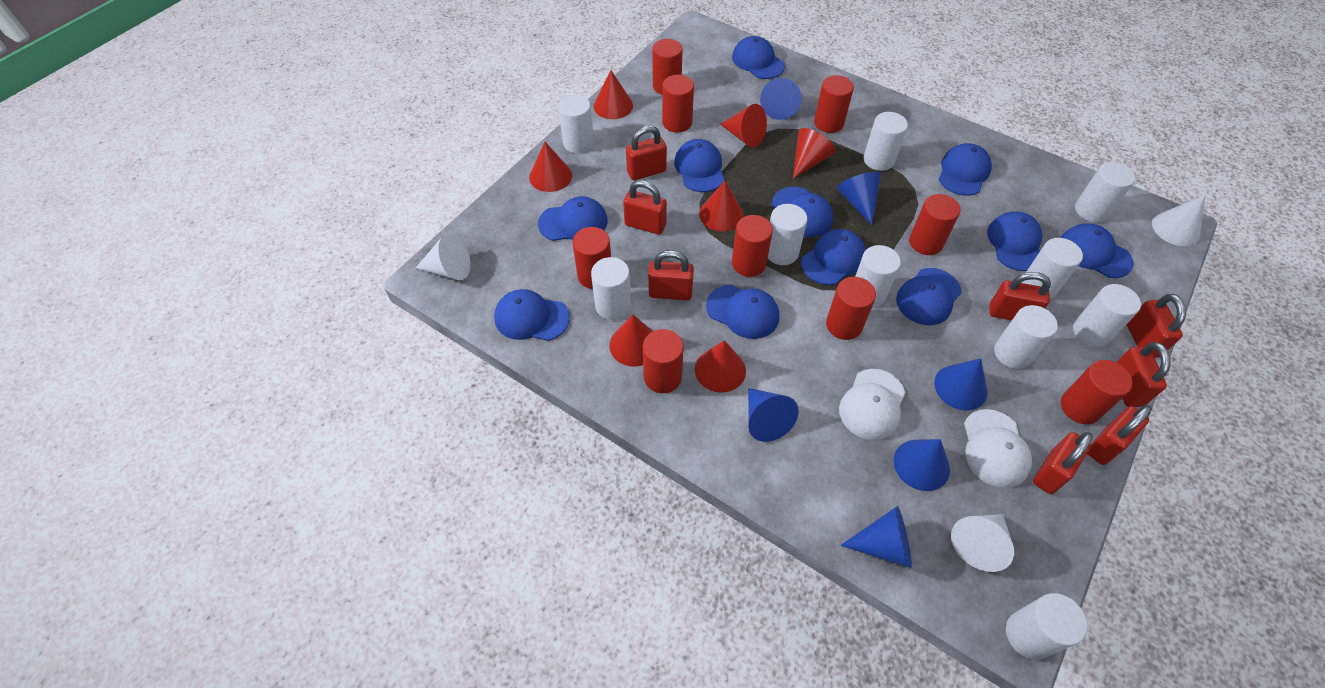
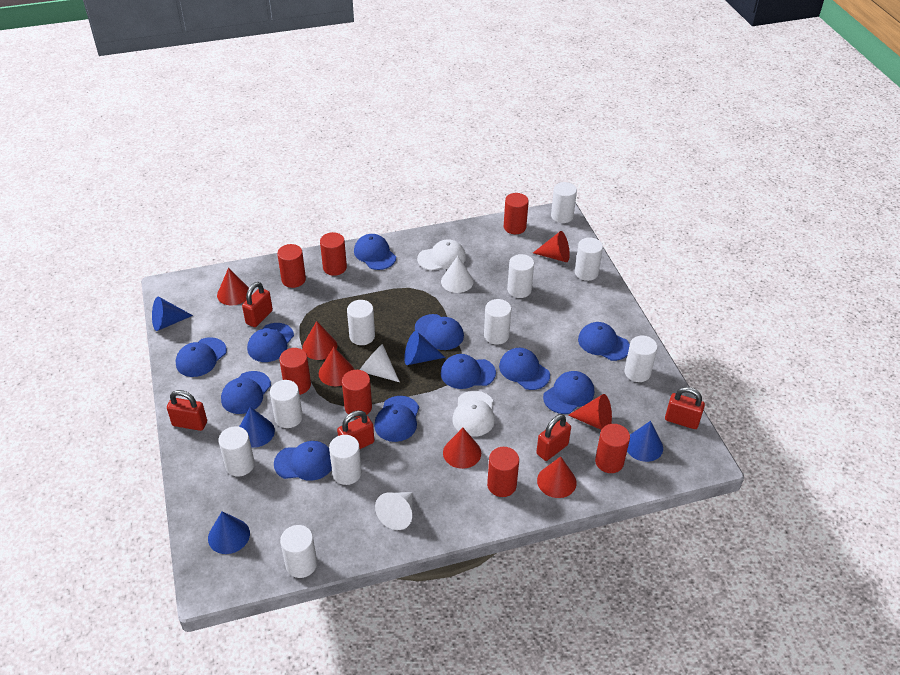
blue cone: [748,388,799,442] [760,78,802,120] [837,171,881,225] [840,506,912,568] [894,439,950,491] [934,358,988,411] = 6 -> [152,297,193,331] [208,511,250,554] [239,407,275,448] [404,331,446,365] [627,421,663,462] = 5
red cylinder: [572,227,611,289] [643,329,684,393] [652,39,683,94] [662,75,694,133] [732,215,773,277] [814,75,854,133] [826,277,876,340] [909,194,961,255] [1061,360,1133,424] = 9 -> [277,244,306,288] [279,348,311,395] [320,232,347,276] [342,370,372,418] [487,447,519,497] [504,193,529,234] [595,424,630,473] = 7
red padlock: [623,180,667,235] [626,126,667,180] [648,250,694,300] [990,272,1051,321] [1033,432,1093,494] [1087,405,1152,465] [1116,342,1170,407] [1127,294,1186,358] = 8 -> [167,390,207,431] [242,282,273,327] [337,410,374,449] [536,414,571,461] [665,387,705,429] = 5

